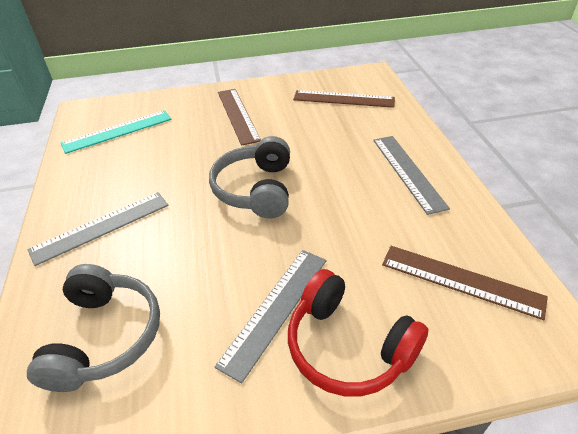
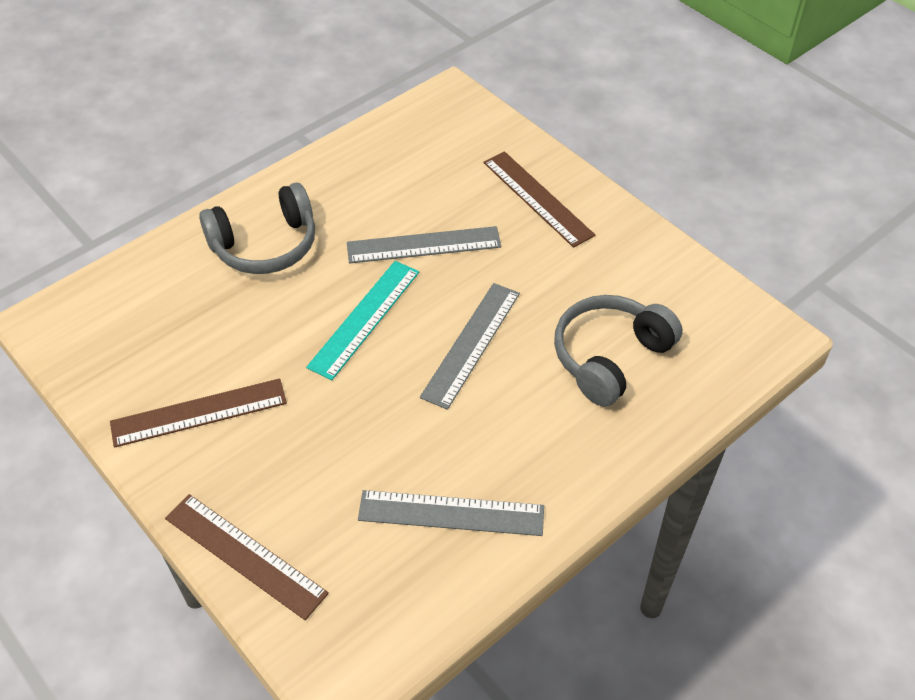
red headphones: [288,269,428,396] = 1 -> none = 0

